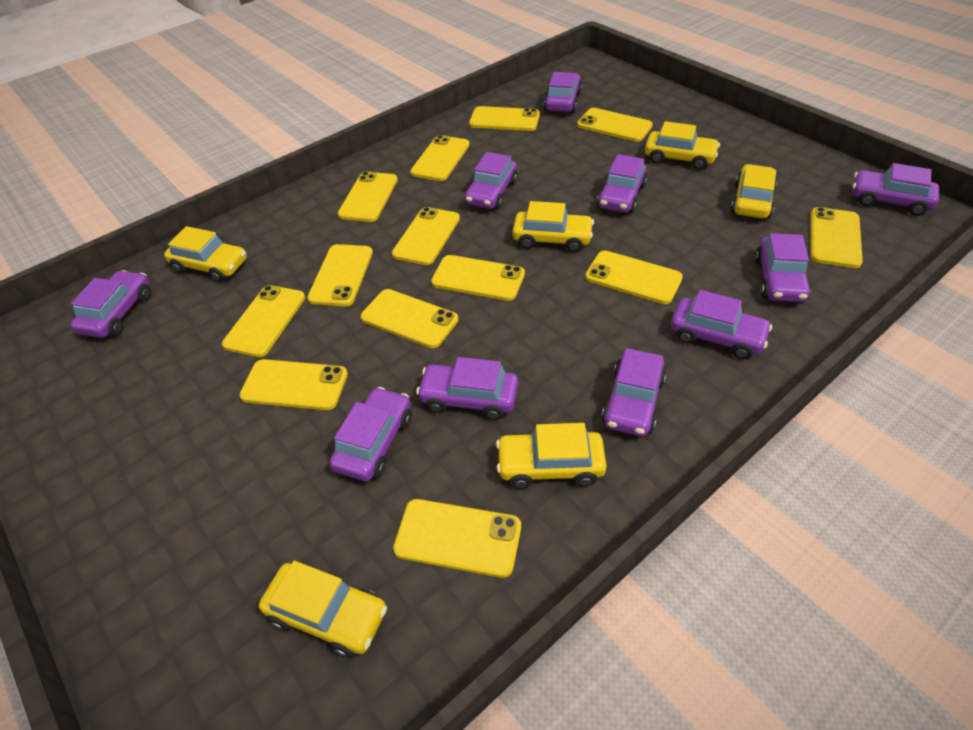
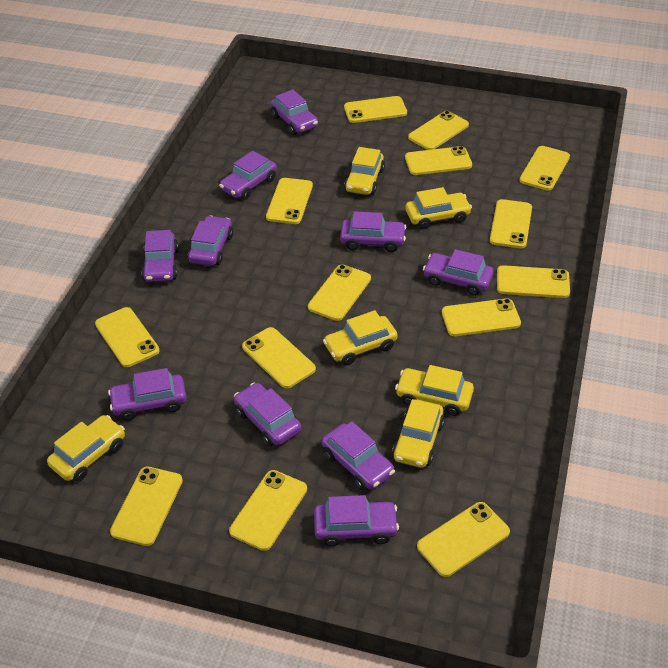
yellow phone: [222,285,305,357] [239,359,348,410] [307,244,373,306] [338,171,398,222] [361,289,458,348] [392,207,460,265] [393,499,521,578] [410,135,470,181] [431,255,525,301] [469,106,540,131] [577,108,653,142] [585,251,683,304] [810,207,863,268] = 13 -> [95,307,160,367] [110,467,183,546] [229,470,307,551] [242,327,316,388] [266,178,313,224] [308,264,371,321] [344,96,407,123] [405,146,472,175] [408,111,469,150] [417,502,510,577] [442,298,521,336] [490,199,532,248] [497,265,570,298] [519,146,570,191] = 14

